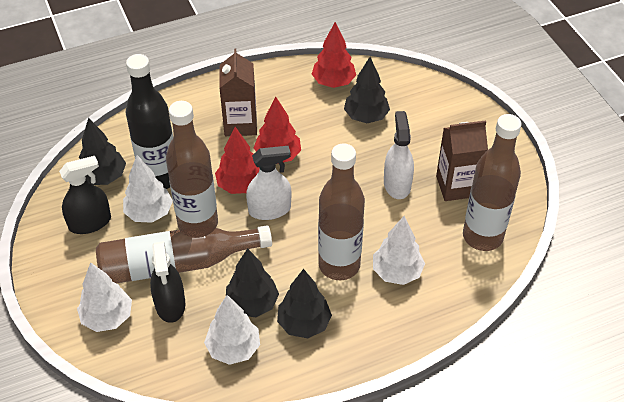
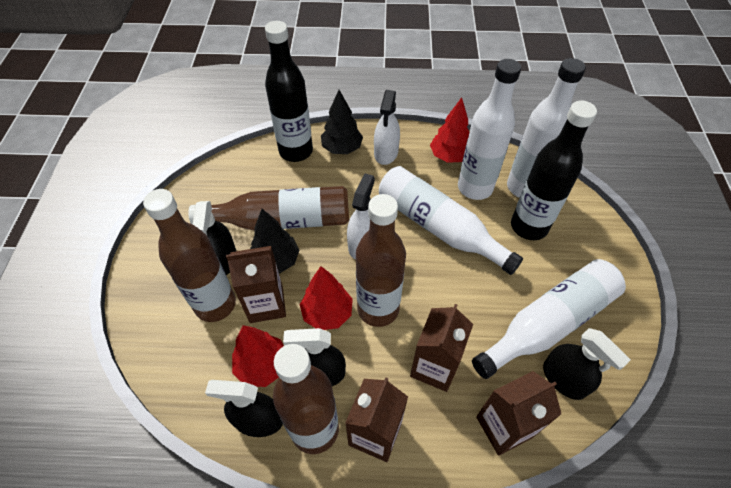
black bottle: [126,54,173,189] = 1 -> [265,21,313,162] [511,100,597,240] = 2
black spray bottle: [59,156,111,234] [150,241,185,323] = 2 -> [193,201,236,275] [205,380,283,437] [283,328,346,386] [543,328,631,400] = 4
black tree: [79,118,126,185] [226,248,279,317] [277,269,332,338] [344,57,390,123] = 4 -> [250,209,300,274] [321,90,363,154] = 2
brown carton: [219,49,257,136] [436,120,488,201] = 2 -> [226,246,286,323] [345,378,408,462] [410,304,473,392] [476,371,561,456] = 4
white bottle: none = 0 -> [379,166,523,275] [458,59,521,200] [472,259,626,379] [507,58,586,198] = 4
white tree: [77,262,132,332] [123,155,173,223] [204,295,260,365] [373,216,425,285] = 4 -> none = 0

